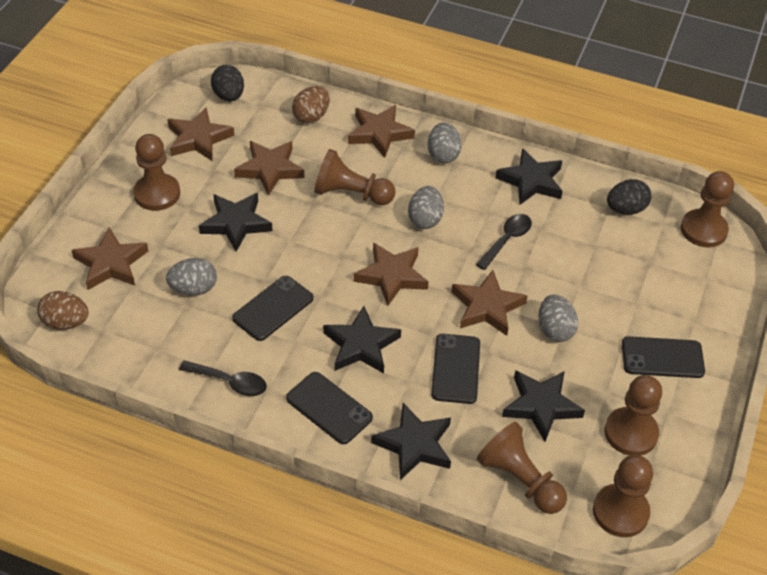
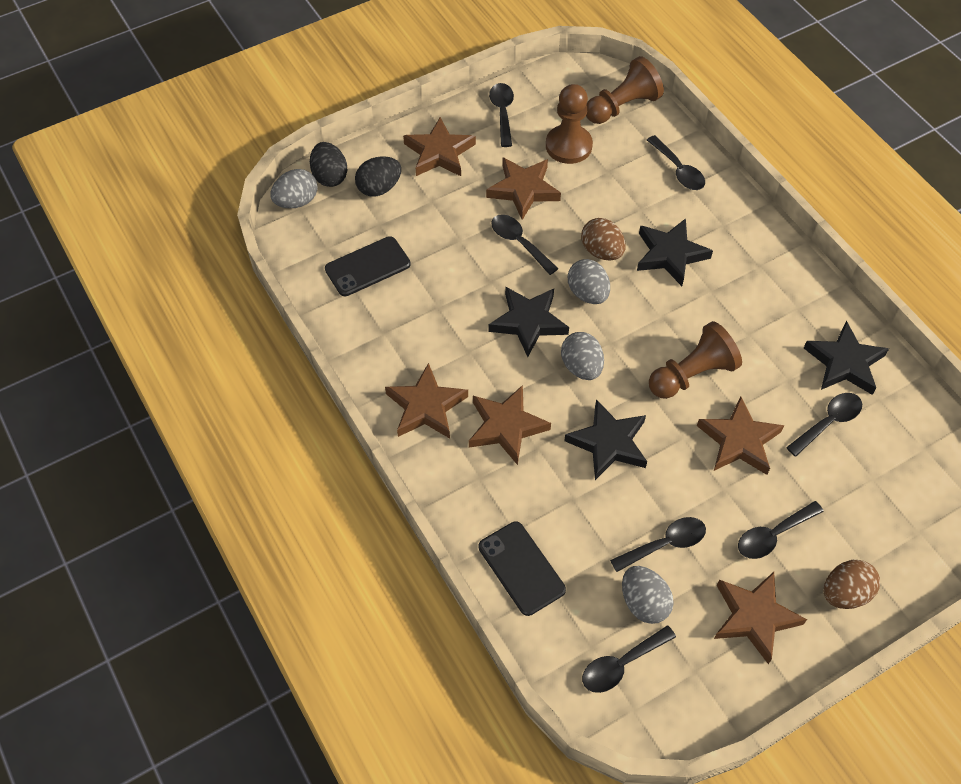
black phone: [232,276,313,341] [286,372,373,444] [431,334,480,404] [622,336,705,378] = 4 -> [325,236,411,296] [479,521,566,616] = 2
black spoon: [179,361,267,396] [476,214,532,270] = 2 -> [489,83,514,147] [491,214,558,275] [582,625,676,693] [610,517,706,572] [647,135,705,190] [738,501,824,559] [786,393,862,457] = 7
black star: [199,193,273,252] [323,306,401,374] [371,403,451,480] [495,148,563,205] [502,370,585,442] = 5 -> [489,287,569,357] [564,399,647,480] [637,218,713,286] [804,321,889,395] = 4
brown pawn: [133,134,180,211] [314,149,396,205] [477,422,567,514] [593,455,653,537] [605,375,662,456] [681,171,734,248] = 6 -> [546,84,593,164] [586,56,664,124] [649,321,742,399] = 3

